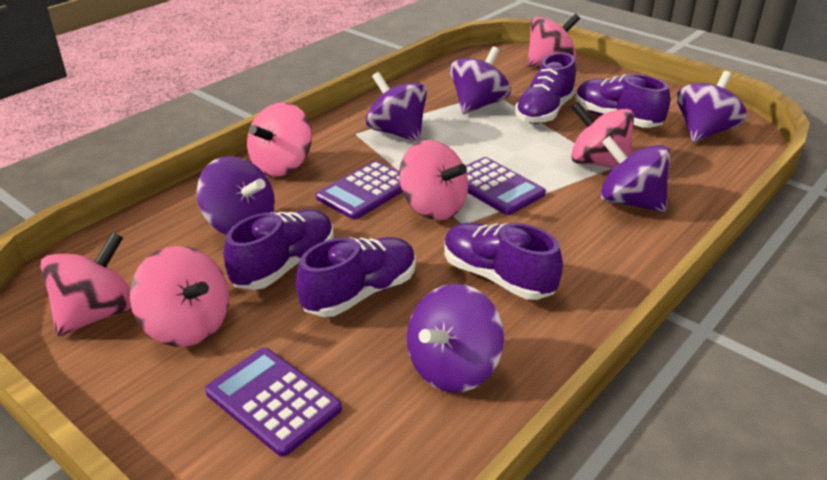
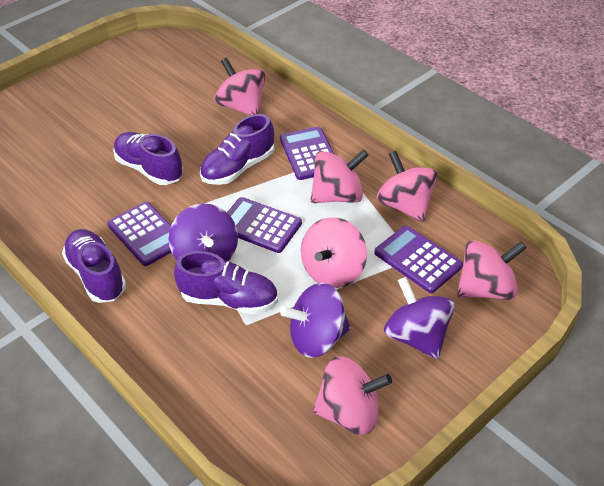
purple calculator: [205,348,342,457] [316,161,402,220] [466,157,546,215] = 3 -> [107,202,172,266] [227,197,302,253] [280,127,334,180] [374,226,463,293] = 4
purple shoe: [224,210,334,290] [296,237,416,317] [444,223,563,300] [515,53,576,124] [576,74,670,128] = 5 -> [62,229,126,303] [113,132,183,185] [174,251,278,315] [200,114,274,185] = 4
purple spinning top: [197,156,275,235] [366,72,427,142] [407,284,504,393] [450,47,511,114] [600,136,670,212] [677,71,747,142] = 6 -> [169,203,238,261] [280,283,351,358] [384,277,455,359] = 3

